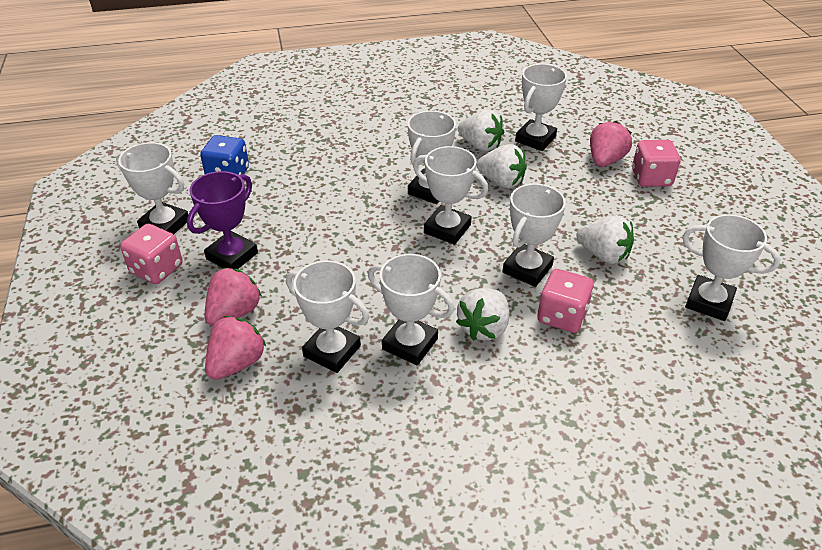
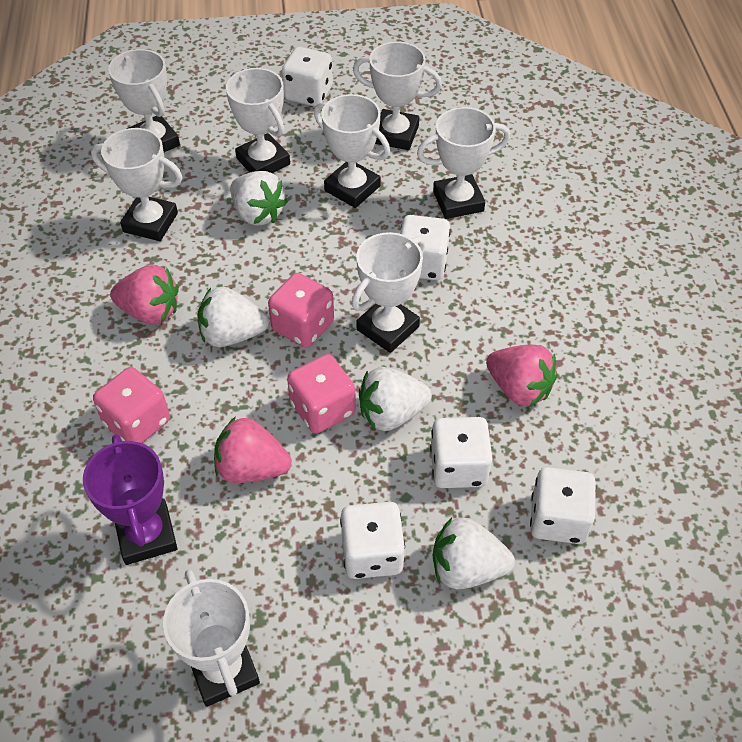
blue dice: [200,135,249,175] = 1 -> none = 0
white dice: none = 0 -> [282,47,333,107] [340,502,405,579] [400,215,450,280] [430,417,492,488] [530,467,596,544] = 5

